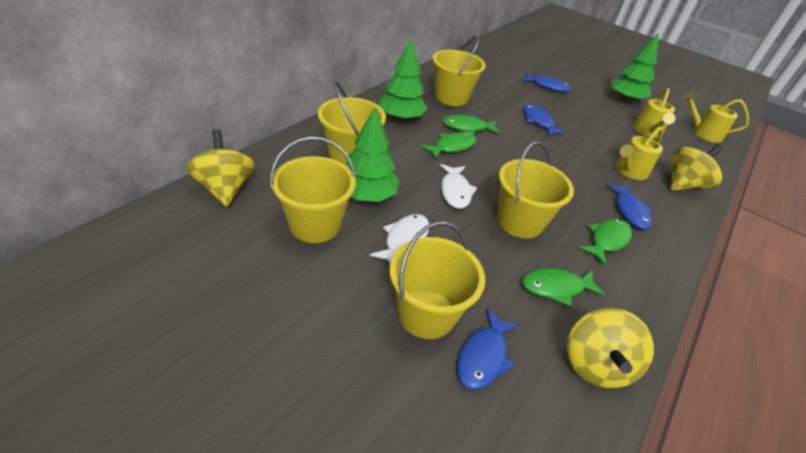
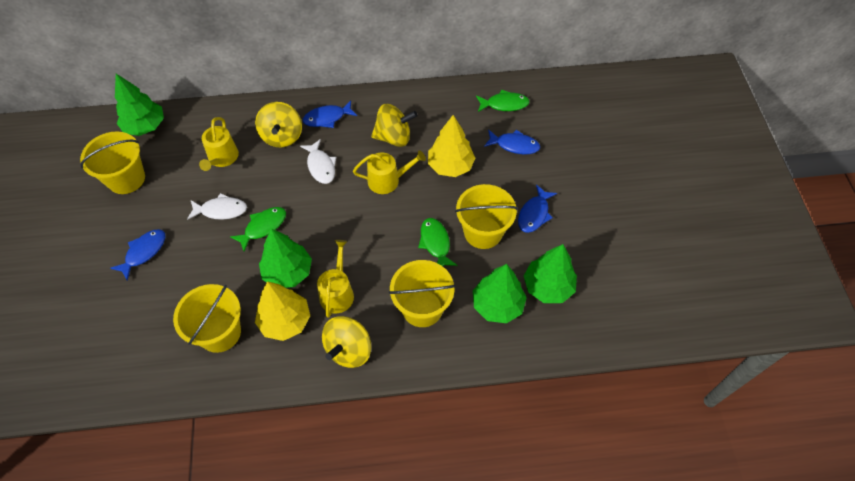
green fish: [420,132,476,160] [443,115,500,134] [522,268,605,306] [579,219,632,266] = 4 -> [230,207,286,251] [418,218,457,266] [476,90,529,112] = 3
green tree: [346,108,400,202] [378,38,428,121] [610,33,659,102] = 3 -> [115,74,164,136] [259,228,312,288] [473,264,527,323] [524,244,577,303] = 4
yellow bucket: [270,136,356,243] [318,81,386,166] [389,222,485,339] [432,36,486,106] [497,141,574,239] = 5 -> [80,132,145,194] [173,284,241,353] [389,260,455,327] [455,184,518,249] = 4
yellow tree: none = 0 -> [255,281,310,341] [428,115,475,177] = 2

